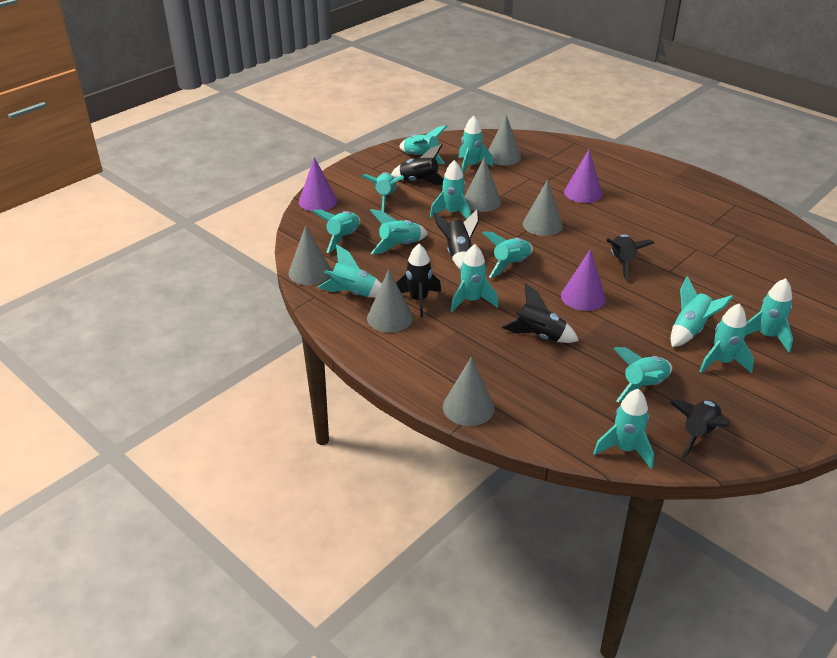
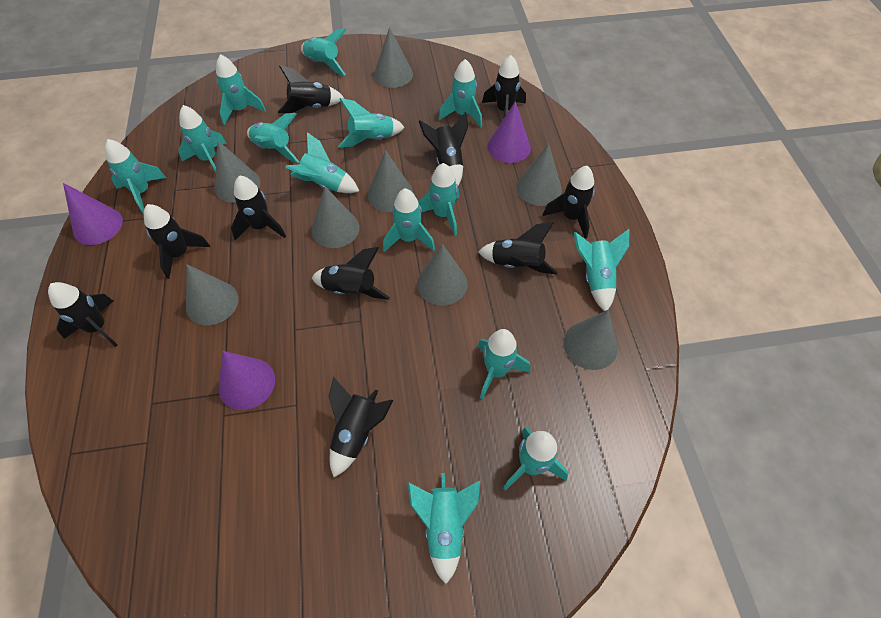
black rocket: [391,144,444,185] [396,244,441,318] [433,209,479,269] [502,283,579,343] [606,235,654,281] [670,399,730,459] = 6 -> [48,282,118,347] [144,204,210,279] [231,175,286,240] [278,65,344,113] [312,247,390,300] [329,377,394,477] [419,112,468,186] [478,222,557,274] [482,55,526,118] [543,166,595,239] = 10
grey cone: [288,225,332,285] [367,269,413,333] [443,357,495,426] [465,157,501,212] [488,115,521,165] [523,179,563,236] = 6 -> [186,264,239,325] [215,141,261,203] [312,187,359,248] [368,150,413,212] [374,27,413,88] [417,244,468,306] [516,144,562,206] [563,310,618,370] = 8

